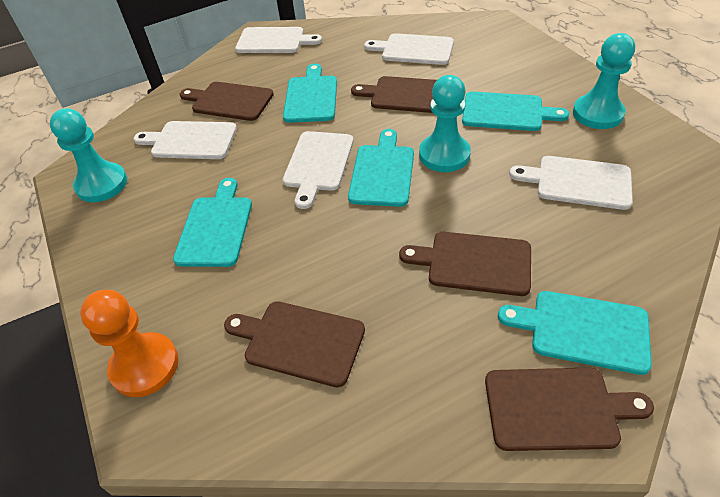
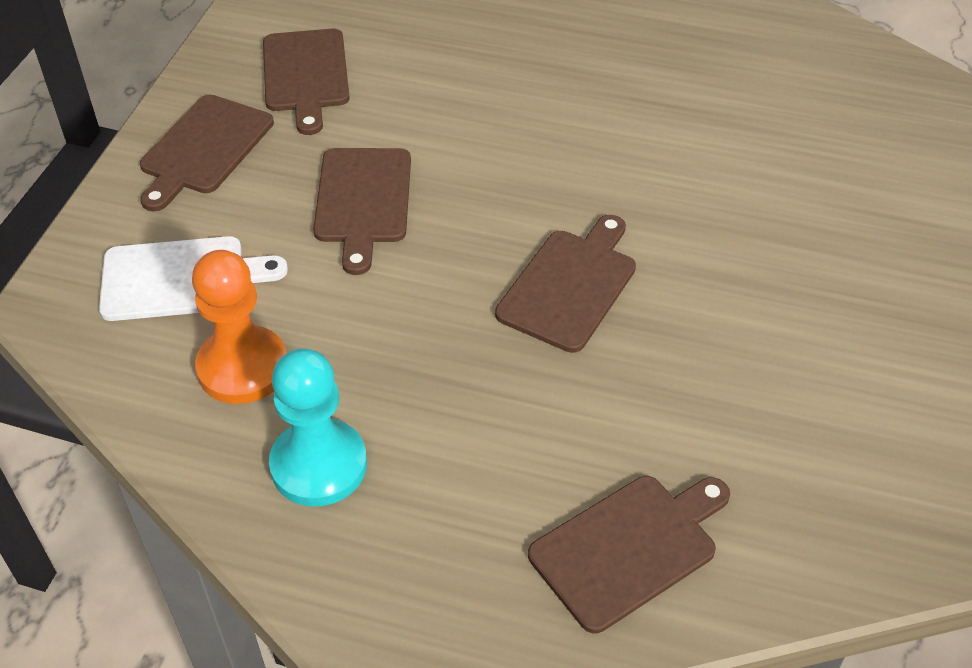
turquoise cutting board: [173,178,252,267] [283,64,337,123] [348,129,414,207] [462,92,569,131] [498,291,652,375] = 5 -> none = 0
turquoise pawn: [50,108,127,202] [419,75,471,172] [573,33,635,129] = 3 -> [269,349,367,507] = 1
white cutting board: [134,121,237,159] [235,27,322,53] [283,131,354,209] [364,33,454,65] [509,156,633,210] = 5 -> [99,236,288,321] = 1

